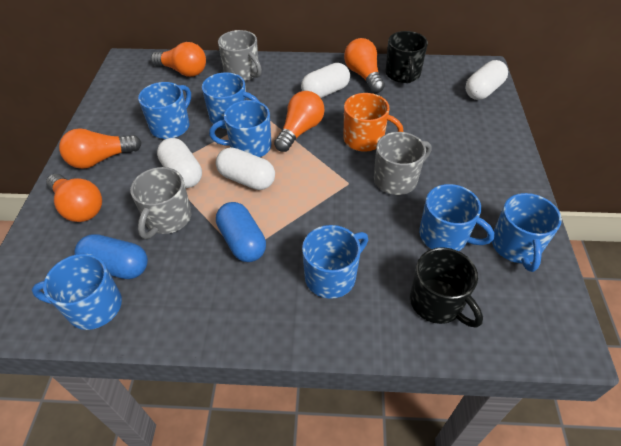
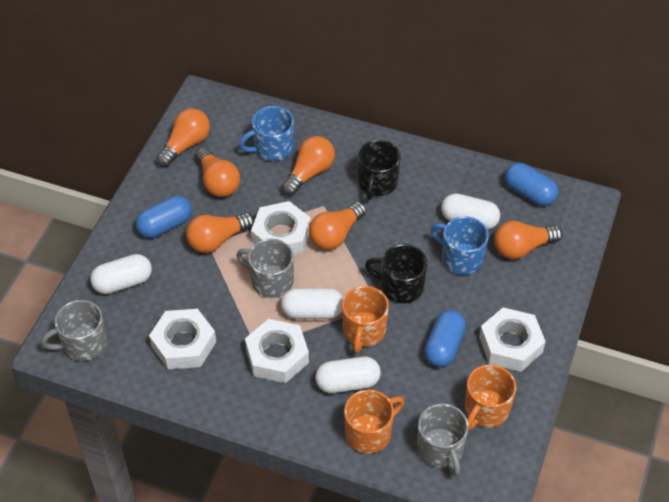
blue capsule: [74,234,148,279] [216,202,266,262] = 2 -> [136,196,192,238] [424,310,466,367] [505,163,559,206] = 3
blue mug: [32,254,122,330] [138,82,191,139] [202,72,260,129] [209,100,271,157] [302,225,368,299] [419,184,495,251] [492,193,562,272] = 7 -> [239,106,294,161] [431,216,489,275] = 2
orange light bulb: [46,174,102,222] [59,128,142,169] [151,42,206,77] [274,91,325,152] [344,38,385,93] = 5 -> [156,108,210,167] [186,213,255,253] [196,147,240,197] [282,136,335,196] [309,202,366,250] [494,221,563,259] = 6
orange mug: [343,93,403,152] = 1 -> [342,286,389,353] [344,390,404,453] [465,364,516,430] = 3
white nut: none = 0 -> [149,309,216,369] [245,319,309,383] [251,201,311,255] [479,307,546,372] = 4

